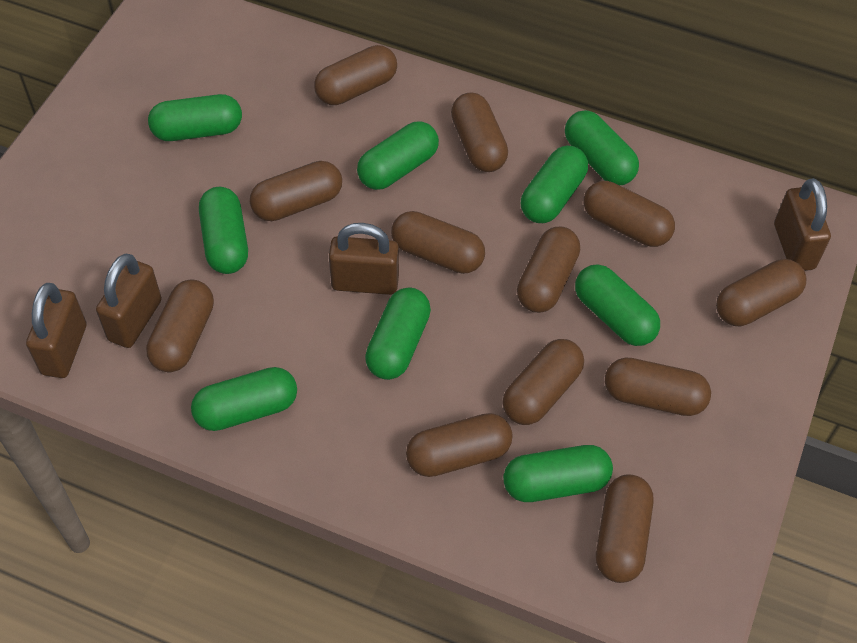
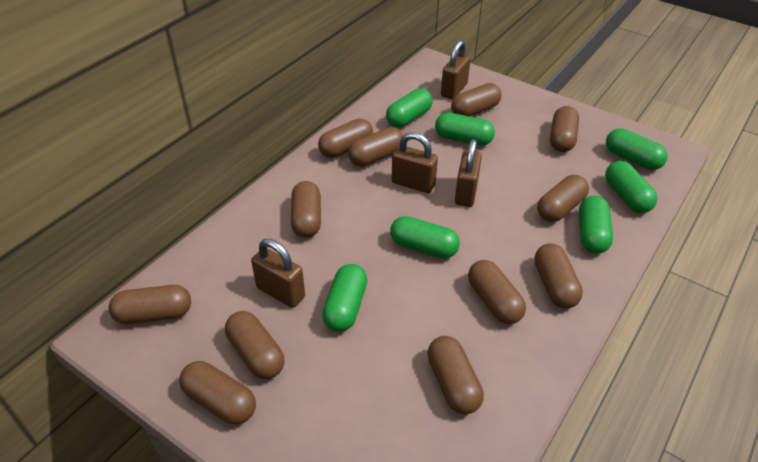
green capsule: [148,94,242,141] [191,367,297,431] [199,187,248,274] [357,121,439,190] [365,288,431,380] [503,445,613,502] [521,145,588,223] [565,110,639,185] [575,265,660,346] = 9 -> [322,264,367,332] [386,88,433,127] [390,216,460,258] [435,113,495,146] [579,196,613,254] [605,161,657,213] [606,128,668,170] = 7

